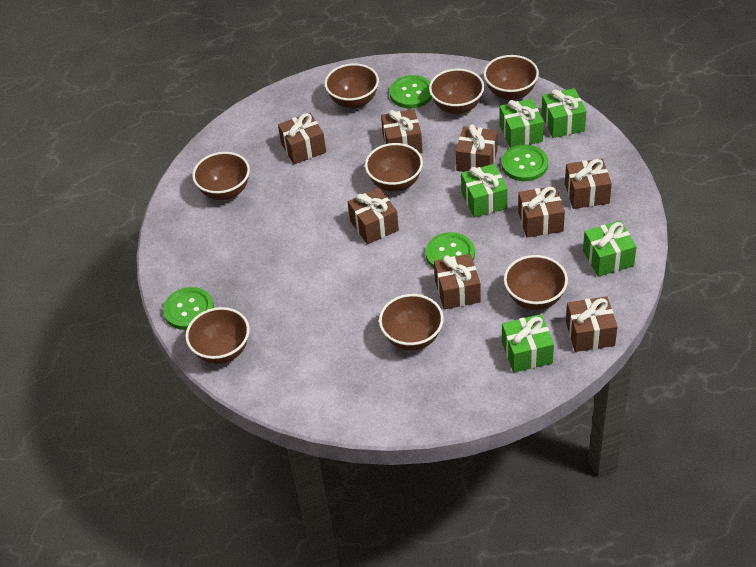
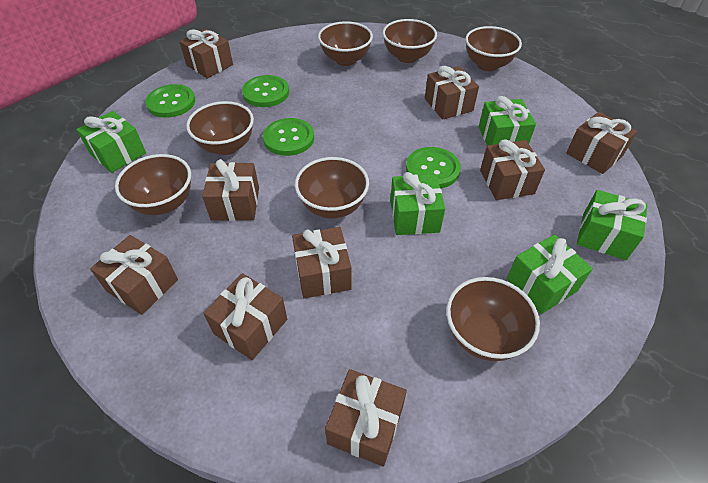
brown bowl: [185,307,250,364] [192,152,250,200] [324,63,379,109] [365,143,423,192] [379,294,444,351] [429,69,484,114] [484,55,539,100] [504,255,568,310] = 8 -> [115,154,191,215] [186,101,254,155] [295,157,369,219] [318,21,373,66] [382,19,437,63] [446,277,540,361] [465,26,522,71] = 7
brown gift: [278,113,326,164] [348,188,399,244] [381,109,423,153] [434,254,481,310] [456,124,497,172] [518,186,565,238] [565,159,612,209] [566,296,618,352] = 8 -> [90,235,178,315] [179,28,233,79] [202,159,259,221] [203,273,287,360] [292,227,352,299] [325,369,407,467] [425,66,479,120] [480,140,545,200] [566,112,637,174] = 9

